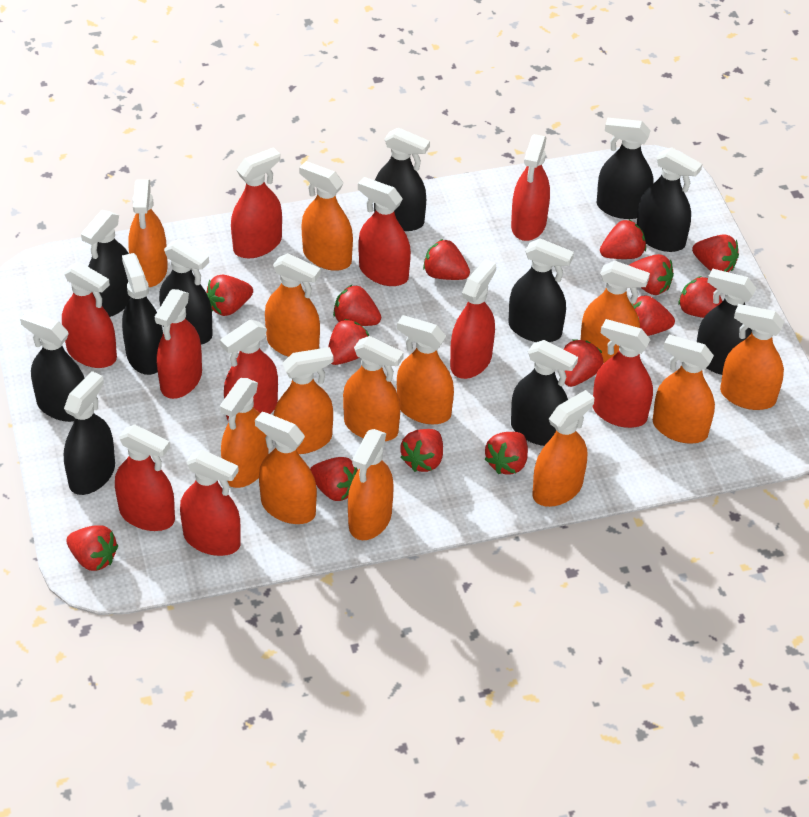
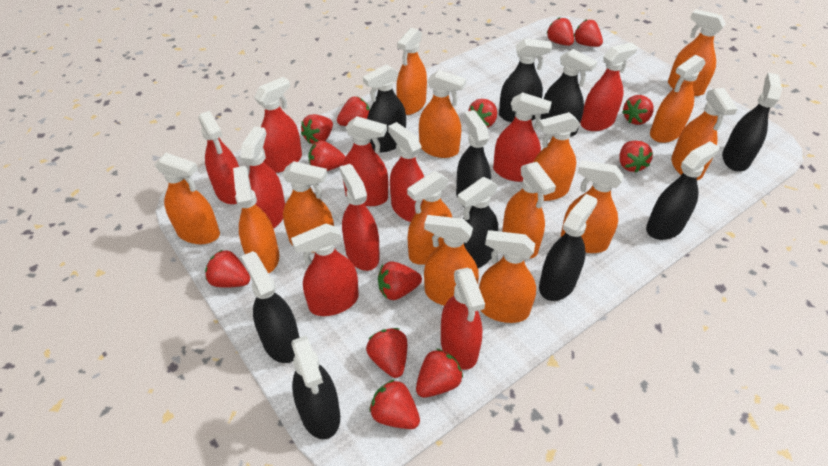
black spray bottle: [20,311,84,422] [64,371,115,495] [81,210,130,317] [122,253,163,375] [159,239,213,344] [374,127,430,231] [508,239,574,342] [511,340,578,446] [597,118,653,219] [637,148,702,252] [697,268,756,375] = 11 -> [241,251,299,363] [291,336,340,439] [363,64,406,153] [456,110,491,208] [457,177,498,268] [499,38,552,122] [539,194,597,301] [541,49,597,137] [646,141,719,240] [722,73,782,172] = 10
orange spray bottle: [128,179,168,287] [220,378,269,488] [255,412,317,524] [265,253,321,357] [274,347,333,454] [299,161,353,271] [343,336,404,441] [348,429,394,540] [397,315,454,424] [533,390,594,507] [581,261,650,363] [653,335,715,444] [720,304,784,410] = 13 -> [154,153,220,244] [233,166,279,273] [282,161,334,245] [396,28,427,115] [407,171,453,265] [419,70,466,158] [424,215,479,306] [479,230,536,323] [502,162,556,259] [533,112,580,201] [561,160,623,253] [650,55,706,143] [668,9,726,96] [671,88,738,180] = 14
red strawberry: [66,525,118,571] [206,275,253,316] [310,457,358,501] [328,319,369,365] [333,285,381,326] [400,429,443,472] [423,239,470,280] [485,432,528,474] [564,339,603,387] [600,220,646,259] [629,254,674,295] [632,295,675,336] [678,276,723,318] [692,234,739,272] = 14 -> [205,250,250,288] [301,114,333,144] [308,140,346,171] [337,97,370,126] [366,328,407,378] [369,379,420,429] [378,261,422,300] [416,349,463,398] [468,99,497,128] [546,17,574,46] [574,19,603,47] [619,141,653,173] [622,95,654,125] = 13

